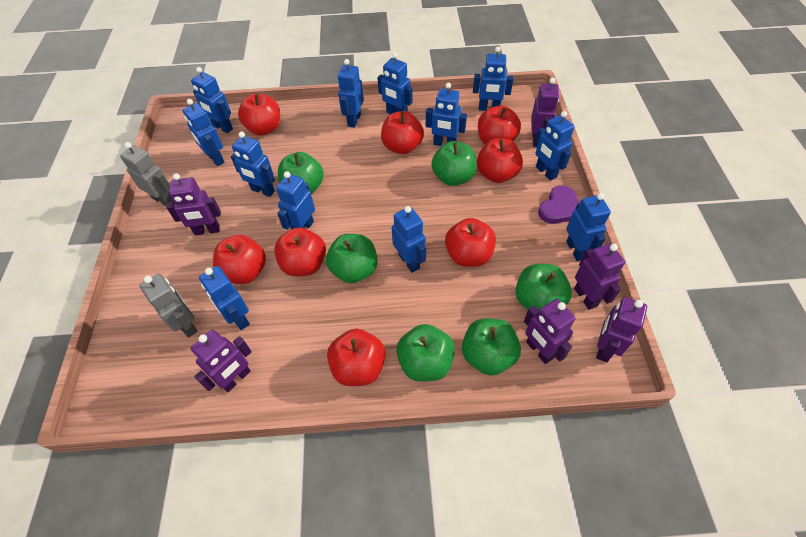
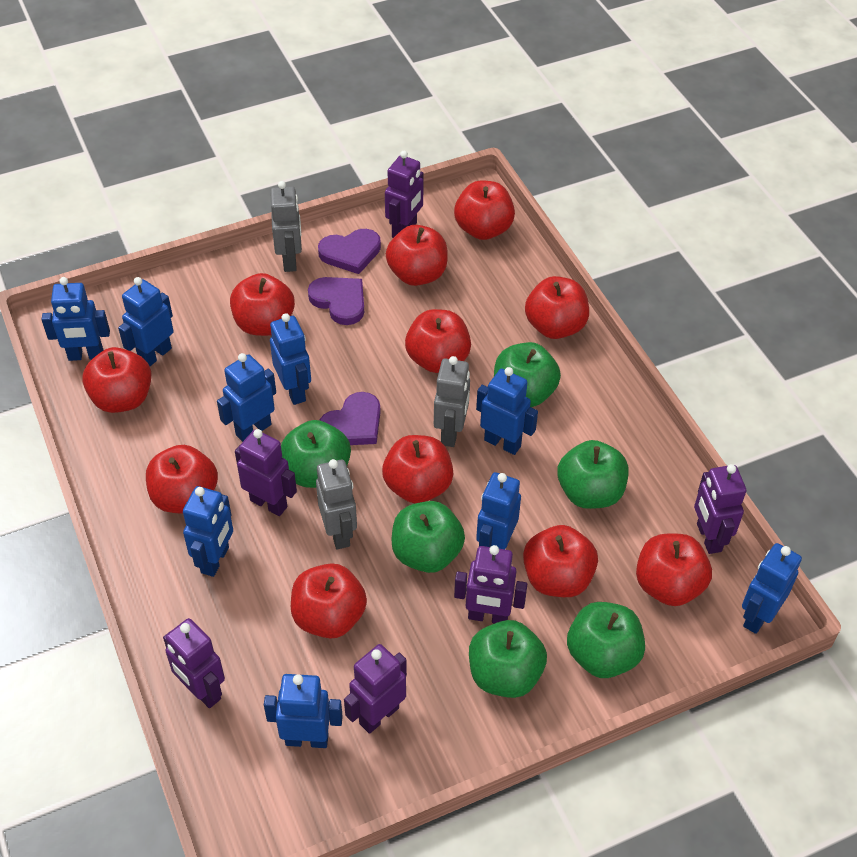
blue robot: [182,99,225,166] [191,67,233,133] [199,266,250,330] [231,132,275,197] [276,171,315,230] [338,59,364,128] [377,52,413,114] [392,206,426,273] [426,83,467,146] [473,46,514,111] [534,111,575,181] [566,193,611,261] = 12 -> [41,277,110,361] [118,277,174,366] [183,486,233,577] [217,353,276,442] [264,674,343,748] [270,313,311,405] [476,367,538,455] [476,472,521,549] [742,543,802,634] = 9
grey robot: [120,142,174,206] [139,273,198,338] = 2 -> [270,181,302,272] [316,459,357,550] [434,356,470,447] = 3
purple heart: [538,185,579,224] = 1 -> [308,277,364,325] [318,229,381,274] [320,392,381,445] = 3
red apple: [213,235,266,284] [238,94,280,136] [274,227,326,277] [327,329,386,386] [381,111,424,154] [445,218,496,267] [477,138,523,183] [478,105,521,144] = 8 -> [82,347,151,413] [146,445,218,514] [230,273,295,336] [291,563,367,639] [382,435,453,504] [386,225,448,286] [405,309,471,373] [454,181,515,240] [523,525,598,597] [525,276,589,339] [636,533,712,606] = 11

